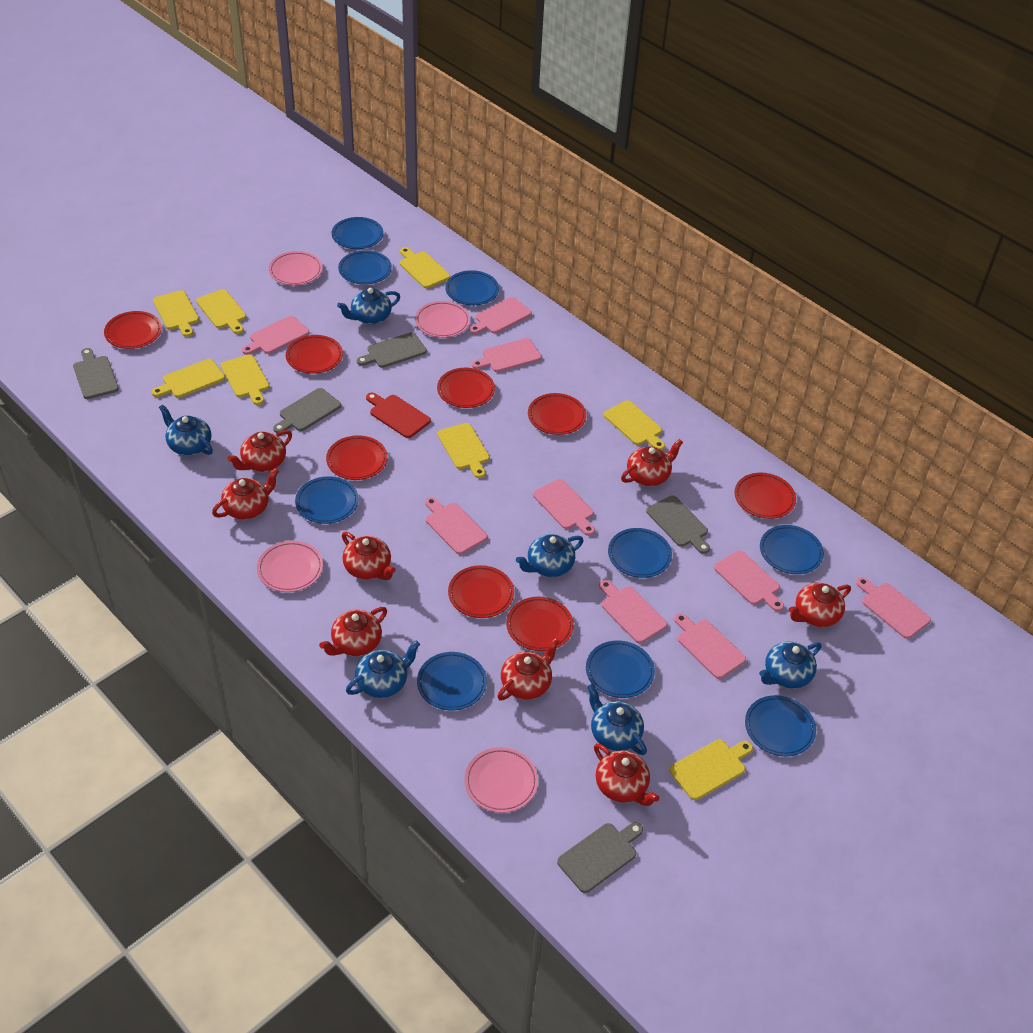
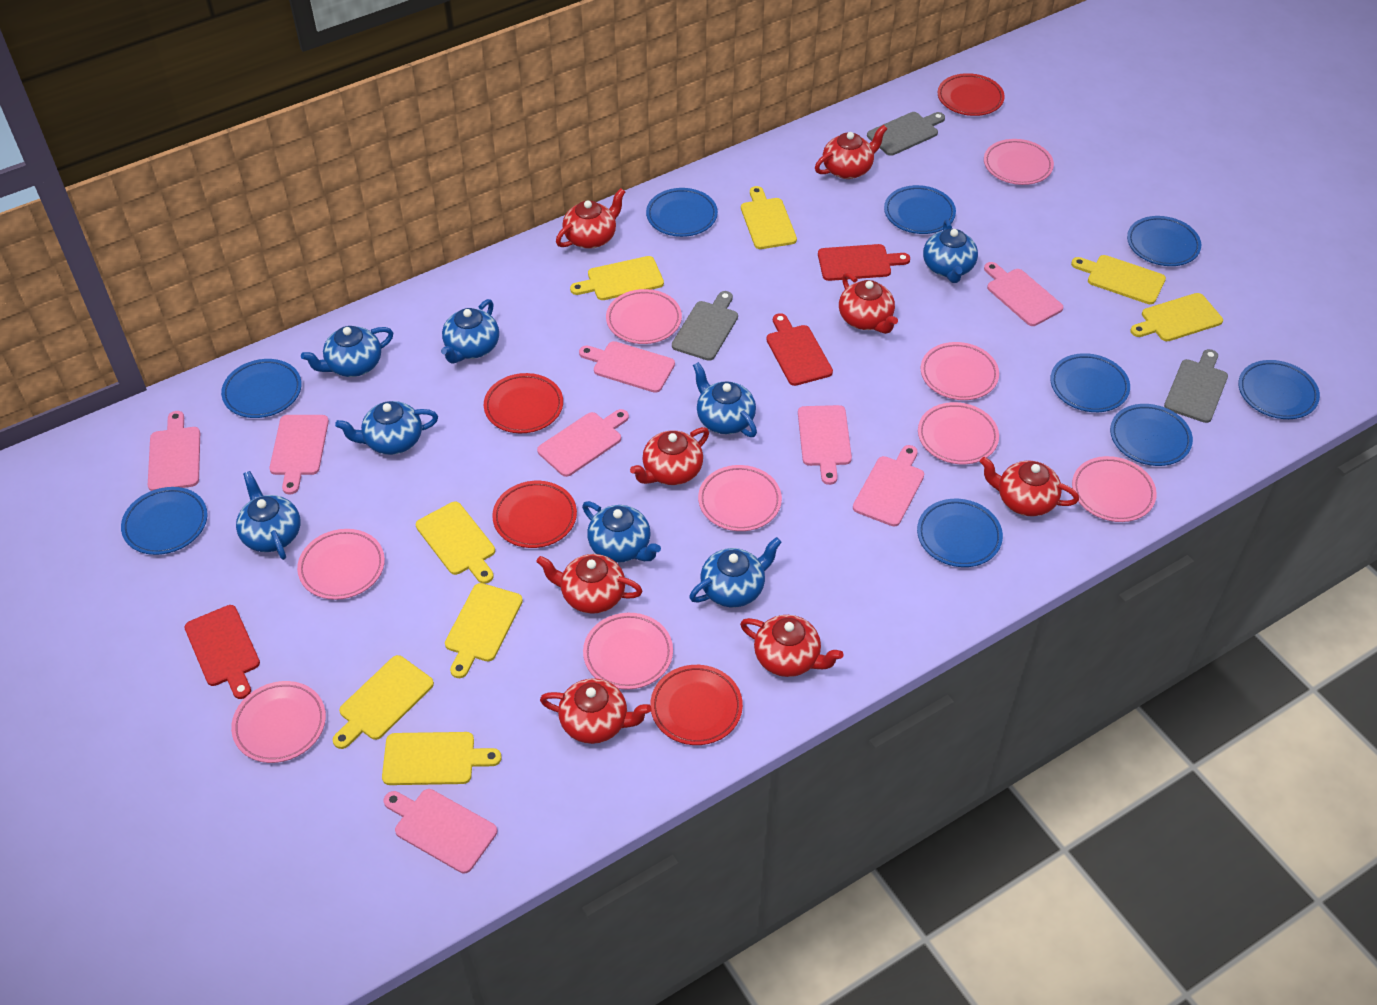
blue teapot: [159,405,213,456] [337,288,400,325] [346,641,420,698] [516,534,584,577] [587,684,647,755] [759,642,821,688] = 6 -> [236,471,300,560] [301,326,393,377] [335,401,438,455] [441,299,499,363] [582,501,661,562] [689,537,782,607] [693,362,757,437] [923,219,978,283] = 8
grey cutting board: [73,348,119,399] [273,388,341,433] [357,332,427,368] [557,822,643,893] [646,496,710,554] = 5 -> [672,291,738,361] [867,112,945,156] [1164,349,1228,423] = 3
pink cutting board: [242,316,309,355] [425,497,488,554] [469,297,532,334] [472,338,542,372] [533,479,595,536] [599,580,668,643] [674,613,746,679] [714,550,784,612] [856,577,931,639] = 9 -> [148,411,200,491] [270,415,329,495] [384,789,497,873] [537,409,629,477] [579,341,675,393] [798,405,852,485] [853,445,924,526] [984,262,1063,326] = 8
pink plate: [257,541,323,592] [269,251,322,285] [415,301,470,338] [464,747,538,813] = 4 -> [231,681,326,763] [297,529,385,600] [583,613,673,690] [606,289,682,344] [698,465,782,531] [918,402,999,464] [921,342,999,400] [984,139,1054,185] [1072,456,1157,522] = 9
red cutting board: [366,393,431,438] = 1 -> [184,605,260,699] [766,313,833,386] [818,244,910,281] = 3
red plate: [104,311,162,349] [286,335,343,374] [326,435,388,480] [437,368,495,408] [448,565,514,618] [506,597,574,651] [528,393,586,435] [734,473,796,519] = 8 -> [484,373,563,433] [492,481,577,548] [650,665,743,745] [938,73,1005,116] = 4

